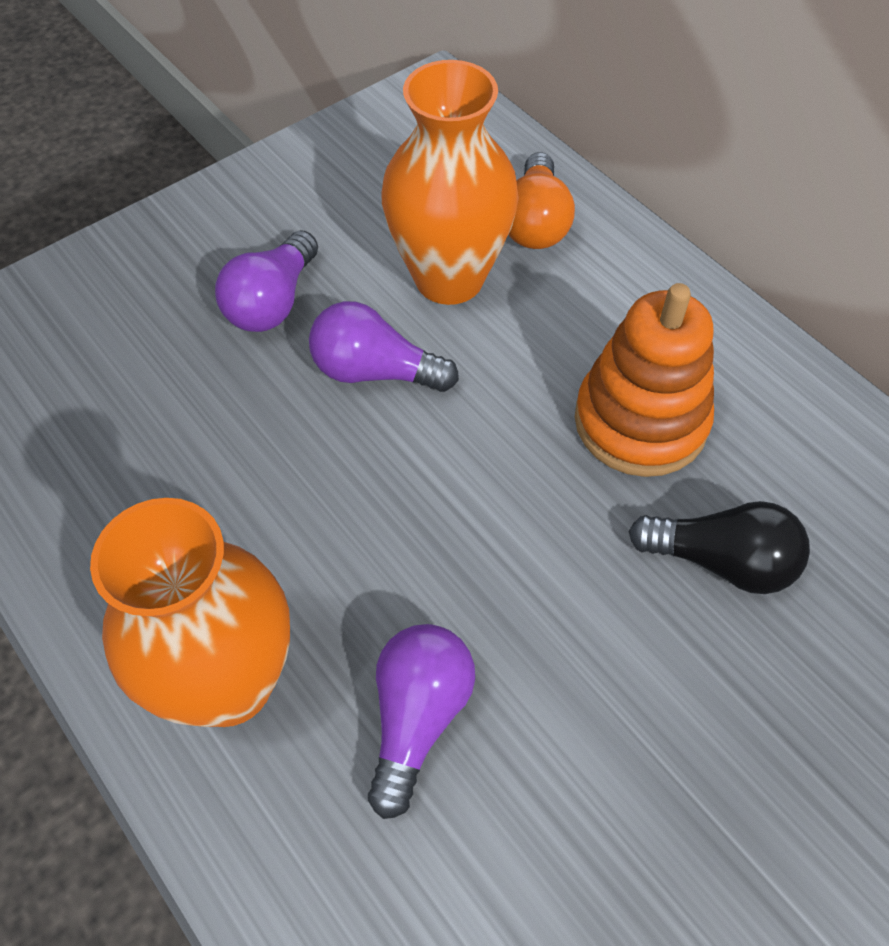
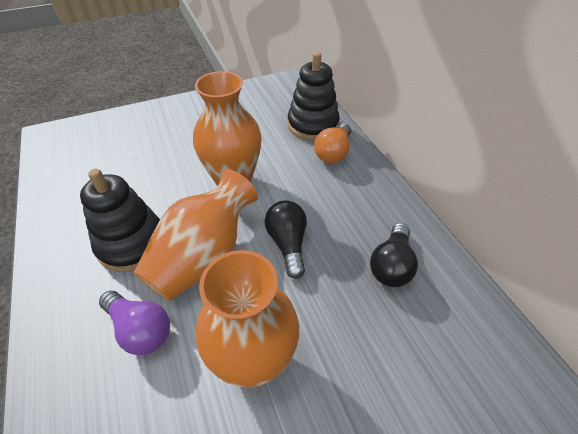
black light bulb: [629,501,810,594] = 1 -> [264,200,307,279] [370,223,418,287] = 2
black stacking toy: none = 0 -> [80,169,160,272] [288,52,340,141] = 2
orange stacking toy: [575,283,714,477] = 1 -> none = 0
orange vase: [90,498,290,727] [381,60,519,305] = 2 -> [134,169,258,301] [193,71,262,186] [196,250,299,387] = 3
purple light bulb: [215,230,318,332] [309,301,459,392] [368,624,475,819] = 3 -> [99,290,170,355] = 1

